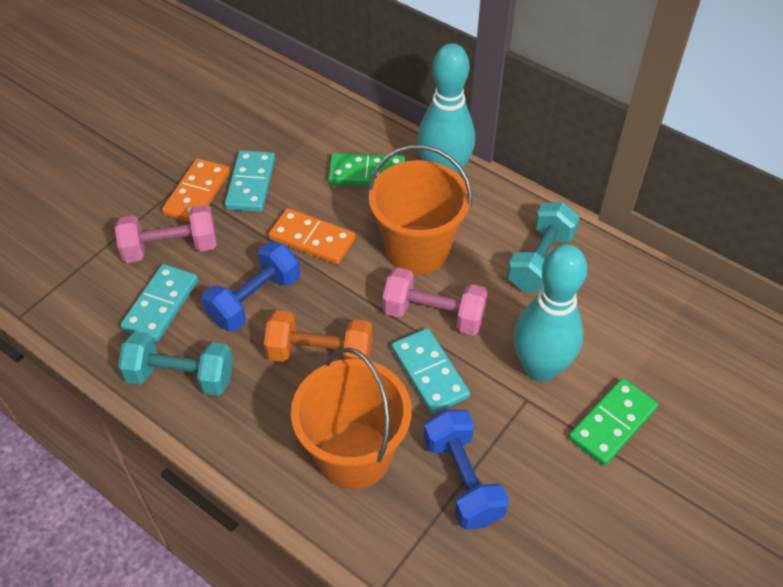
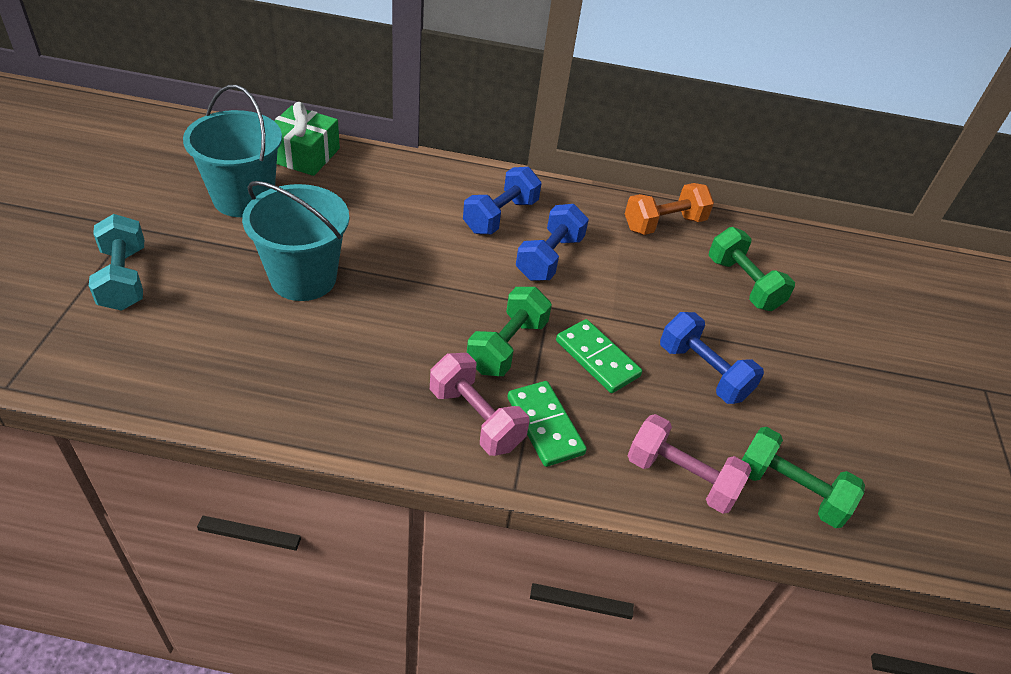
blue dumbbell: [202,241,300,331] [424,410,509,530] = 2 -> [463,167,541,234] [516,204,589,281] [660,312,764,404] = 3
green dumbbell: none = 0 -> [467,287,552,376] [708,227,795,311] [742,427,865,528] = 3
green gift: none = 0 -> [274,102,340,176] = 1
orange bucket: [291,347,411,489] [368,145,472,275] = 2 -> none = 0
orange domino: [162,158,230,222] [269,208,355,264] = 2 -> none = 0
turquoise bowling pin: [417,43,475,175] [514,244,587,382] = 2 -> none = 0
turquoise bucket: none = 0 -> [183,85,282,217] [242,181,349,301] = 2
turquoise domino: [120,264,198,342] [225,150,275,212] [391,328,470,414] = 3 -> none = 0
turquoise dumbbell: [118,332,233,396] [507,202,580,292] = 2 -> [89,214,144,311] = 1

